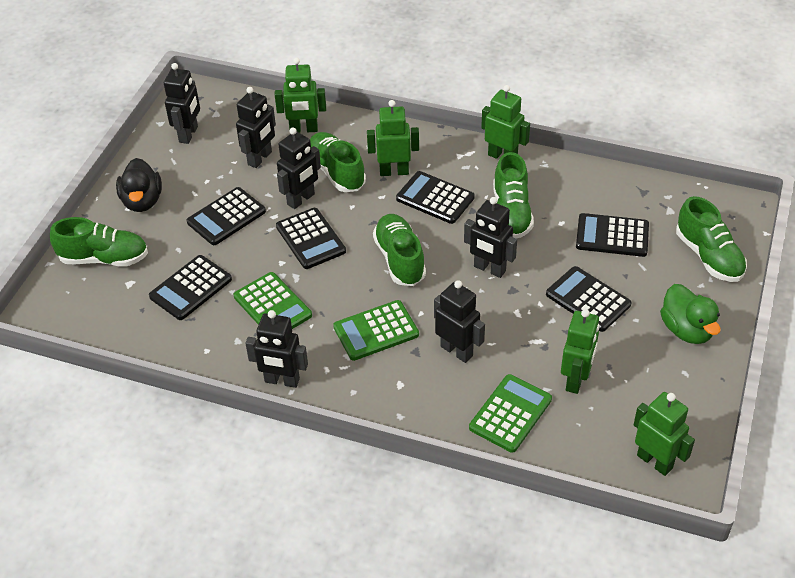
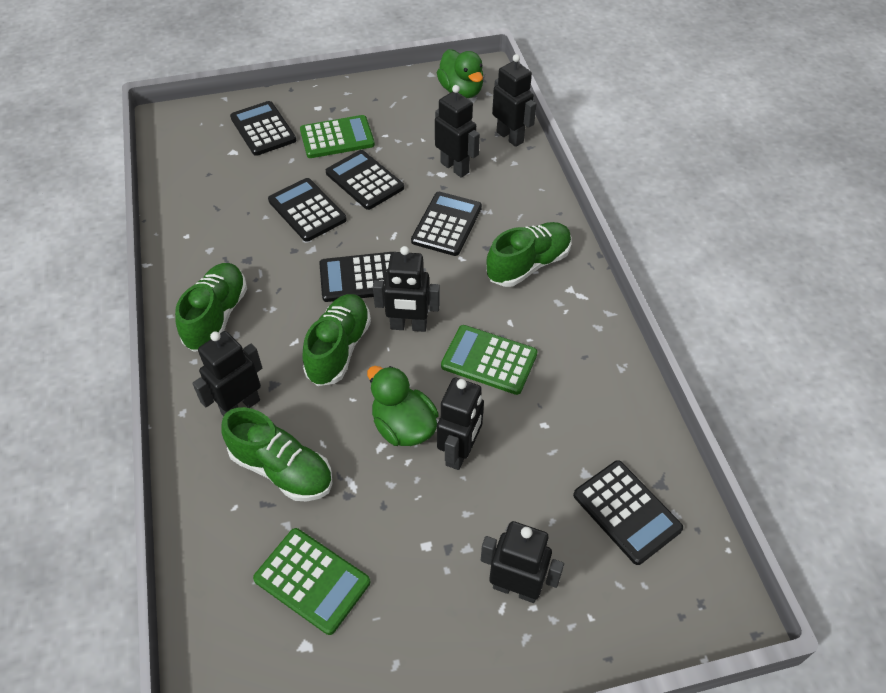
black duck: [116,158,162,212] = 1 -> none = 0
green duck: [660,284,721,344] = 1 -> [367,366,439,446] [437,49,483,98] = 2
green robot: [275,58,326,133] [367,100,419,176] [481,85,530,159] [561,309,600,394] [634,392,695,476] = 5 -> none = 0
green shoe: [50,217,148,266] [310,132,366,192] [373,214,426,286] [493,152,534,239] [676,196,747,282] = 5 -> [175,263,247,352] [221,407,332,501] [302,294,371,386] [486,222,572,287] = 4

